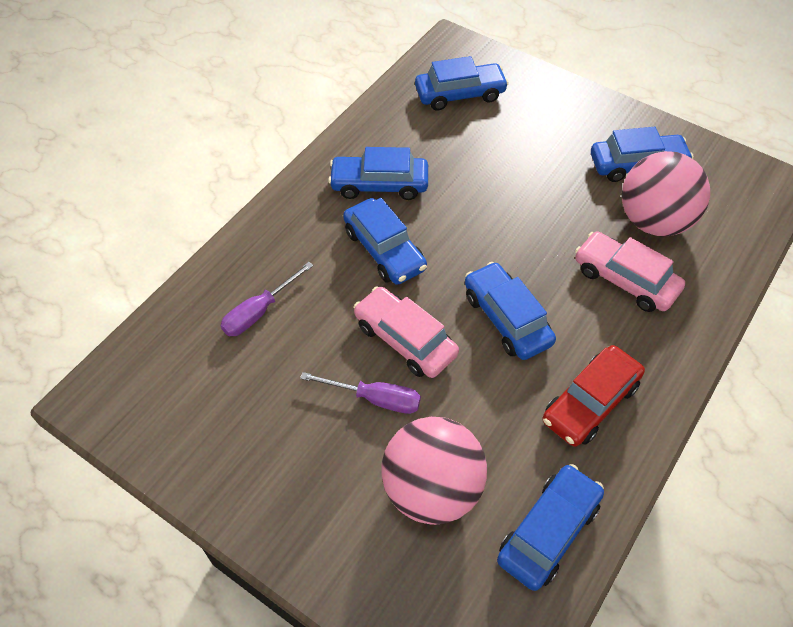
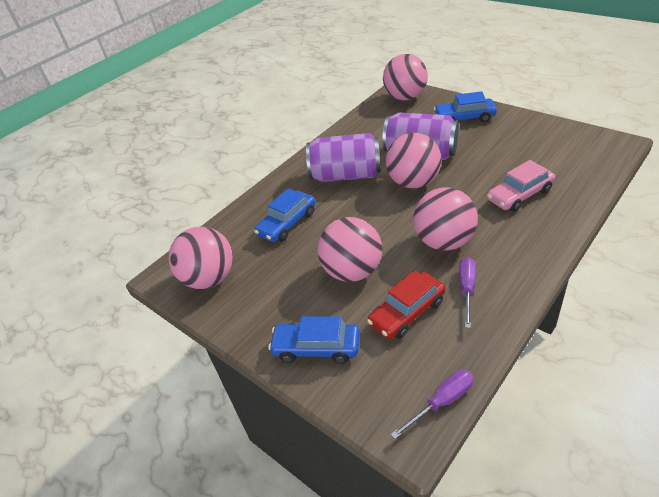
blue car: [328,147,428,200] [343,198,427,285] [415,56,509,110] [465,262,556,360] [497,464,604,591] [591,127,694,182] = 6 -> [254,189,316,242] [268,316,360,364] [434,91,497,122] = 3
pink ball: [382,417,487,525] [622,151,710,236] = 2 -> [169,226,233,289] [318,217,382,282] [383,54,428,100] [386,133,441,188] [413,187,478,250] = 5
pink car: [354,287,459,378] [575,231,685,312] = 2 -> [487,160,555,212] = 1
purple can: none = 0 -> [306,133,381,182] [382,113,459,160] = 2

